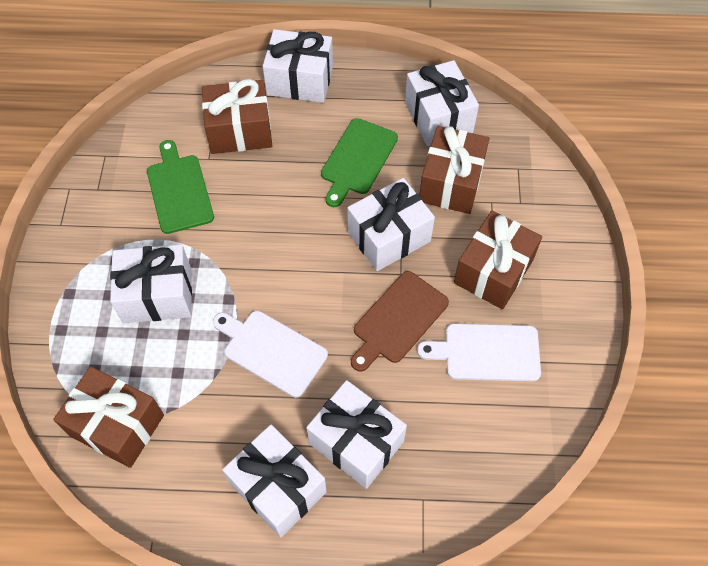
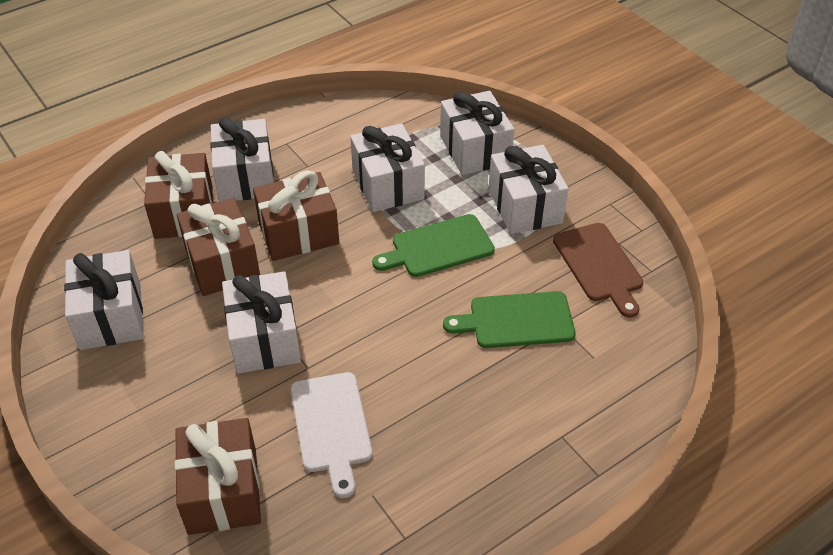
white cutting board: [213,311,328,398] [417,323,541,381] = 2 -> [291,372,372,498] = 1

